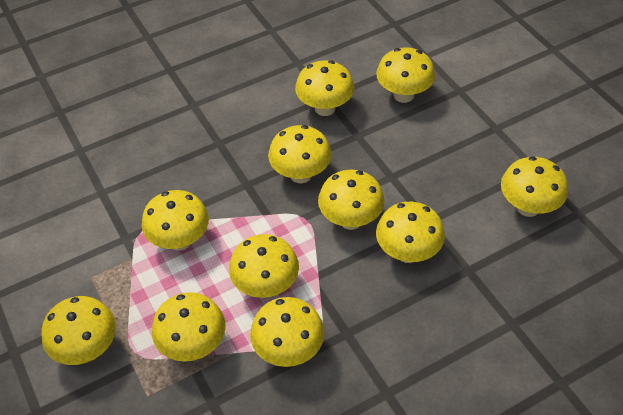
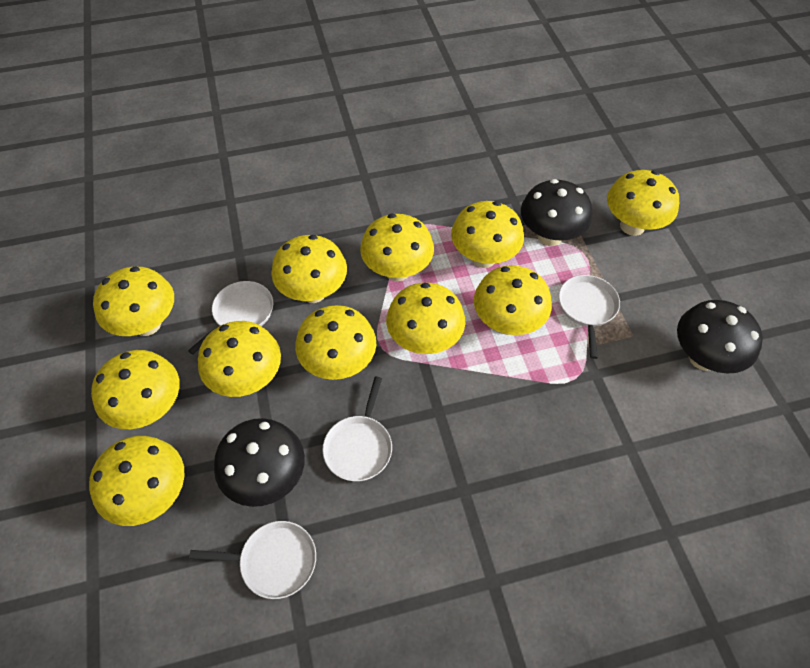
black mushroom: none = 0 -> [214,418,305,507] [521,179,592,246] [677,300,763,374] = 3
white pan: none = 0 -> [188,281,273,355] [189,521,316,599] [323,376,392,482] [559,275,620,359] = 4

